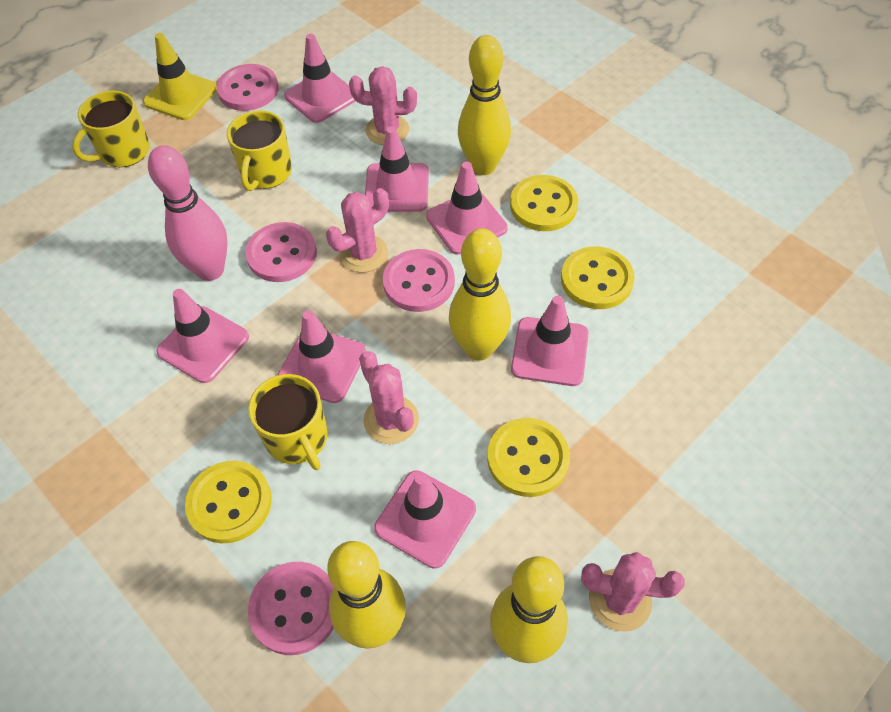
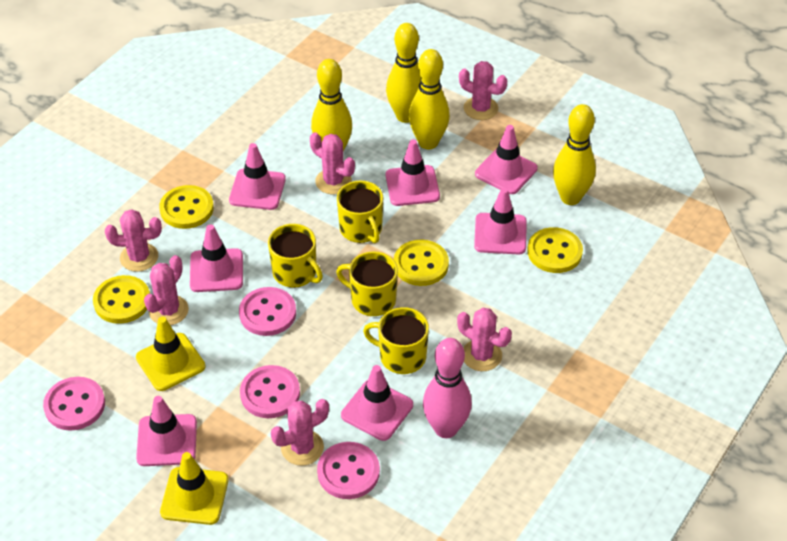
pink cactus: [326,188,389,273] [349,66,417,145] [359,351,419,444] [581,552,685,632] = 4 -> [105,209,162,272] [144,255,189,325] [271,399,329,466] [310,132,355,194] [457,308,512,371] [459,61,507,120] = 6
yellow mug: [72,91,150,167] [227,110,292,191] [248,374,328,470] = 3 -> [268,224,323,288] [336,251,398,316] [337,181,383,243] [363,307,429,374] = 4
yellow traffic cone: [143,33,217,120] = 1 -> [136,317,205,391] [160,452,228,525] = 2

